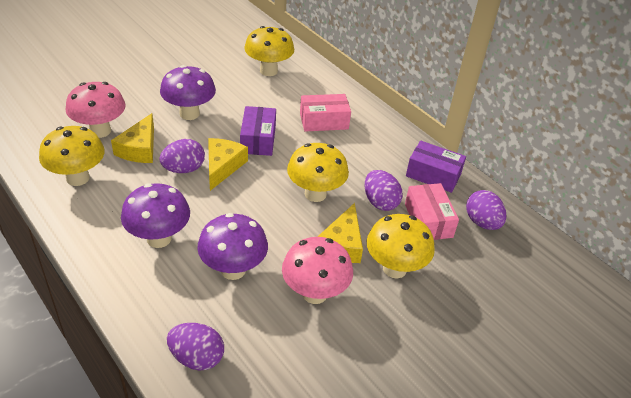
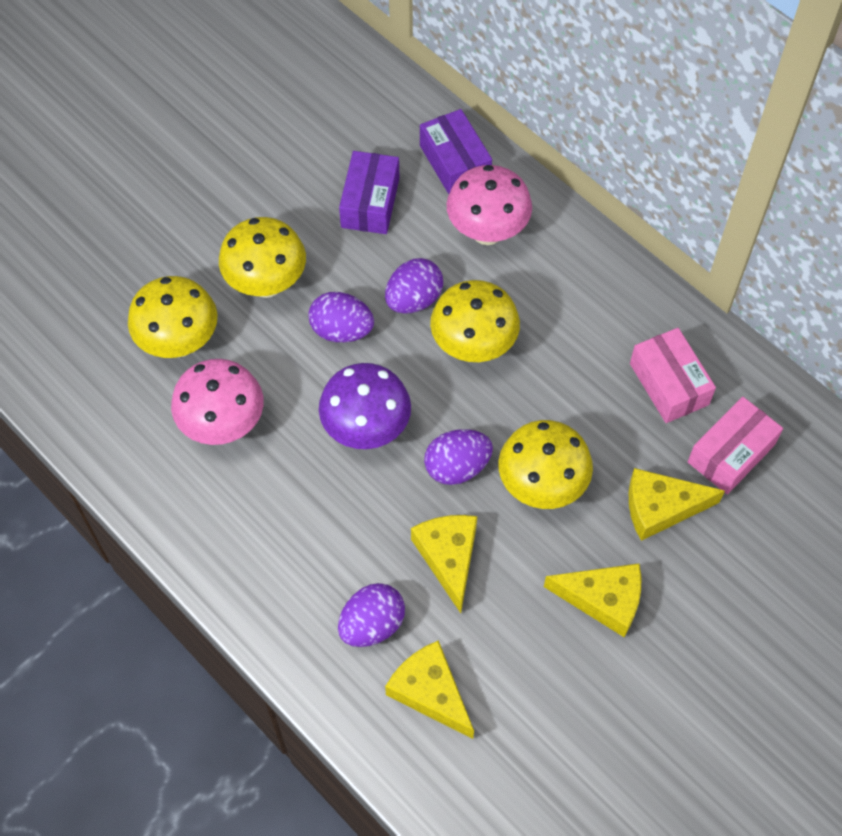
purple mushroom: [121,184,190,248] [160,65,216,120] [197,213,268,280] = 3 -> [319,363,411,449] = 1
yellow cheese: [111,113,154,163] [208,138,248,191] [318,203,363,263] = 3 -> [385,640,474,739] [411,515,477,613] [544,563,641,637] [629,468,725,541] = 4

